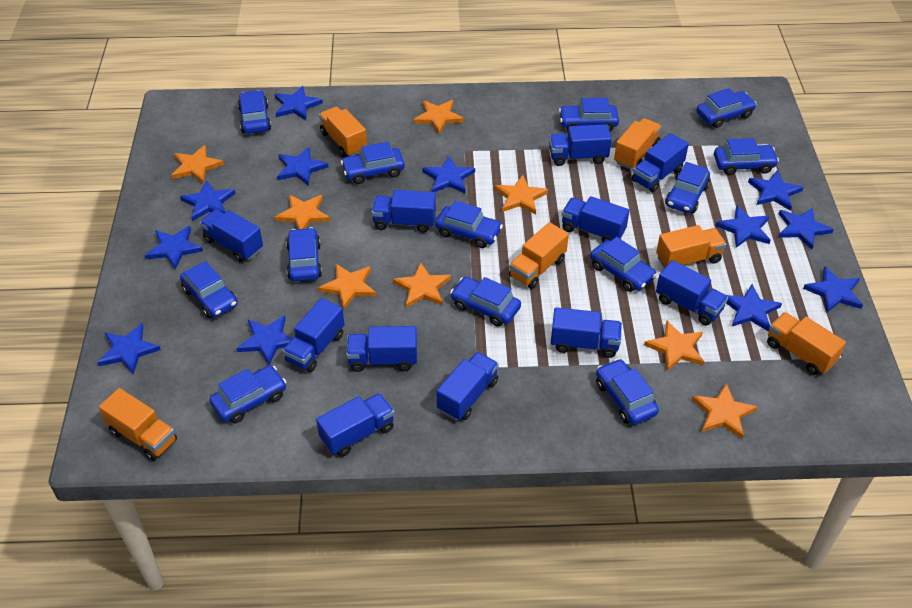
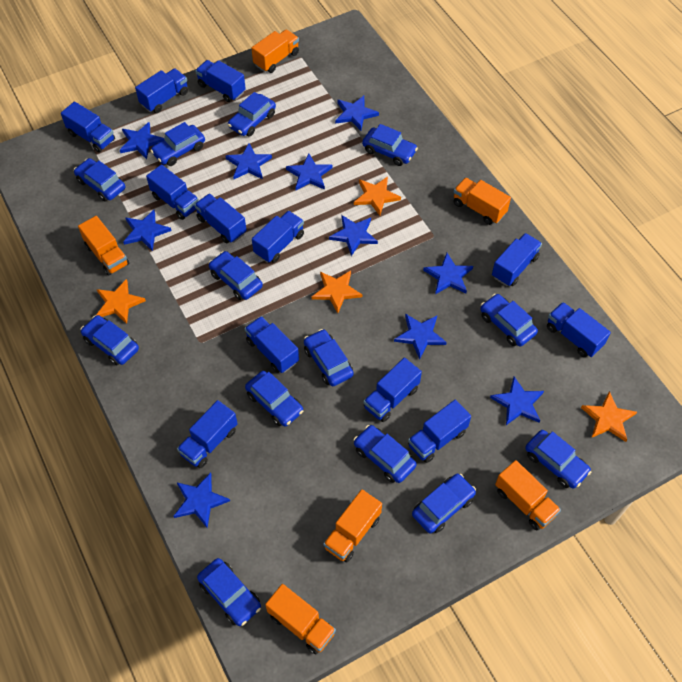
blue star: [97,323,161,375] [145,226,203,269] [180,180,236,221] [237,315,292,365] [275,86,323,120] [277,147,328,186] [422,156,475,193] [715,206,771,248] [726,284,782,332] [748,170,804,211] [778,207,834,250] [803,266,863,313] = 12 -> [120,122,164,159] [123,210,171,251] [174,472,230,528] [225,143,272,179] [286,153,333,190] [329,215,378,256] [335,96,379,131] [394,314,447,360] [423,253,473,294] [490,377,544,425] = 10
blue truck: [200,209,263,262] [283,298,345,372] [316,393,395,457] [346,326,417,372] [372,190,436,233] [437,352,499,421] [549,124,612,166] [551,307,622,358] [562,196,630,243] [632,133,689,192] [656,260,728,326] = 11 -> [61,101,115,153] [135,68,188,113] [146,164,199,220] [177,400,238,468] [195,60,246,102] [195,194,247,244] [244,316,299,373] [252,211,304,263] [363,358,422,422] [408,400,471,463] [492,233,542,286] [547,302,611,357] = 12
orange star: [171,145,224,184] [275,195,330,229] [318,263,376,309] [393,262,451,308] [413,100,464,134] [494,175,548,215] [644,321,704,371] [692,383,758,439] = 8 -> [96,279,146,324] [312,271,362,313] [354,177,401,216] [581,391,637,442] = 4

